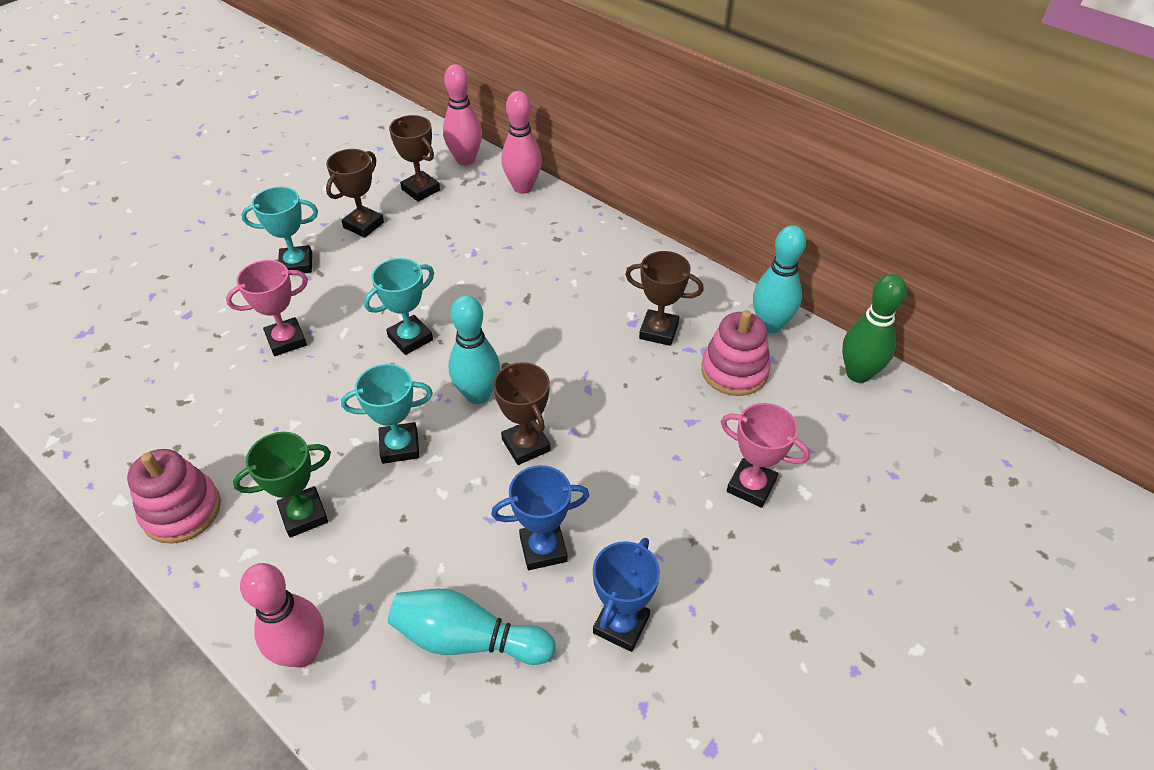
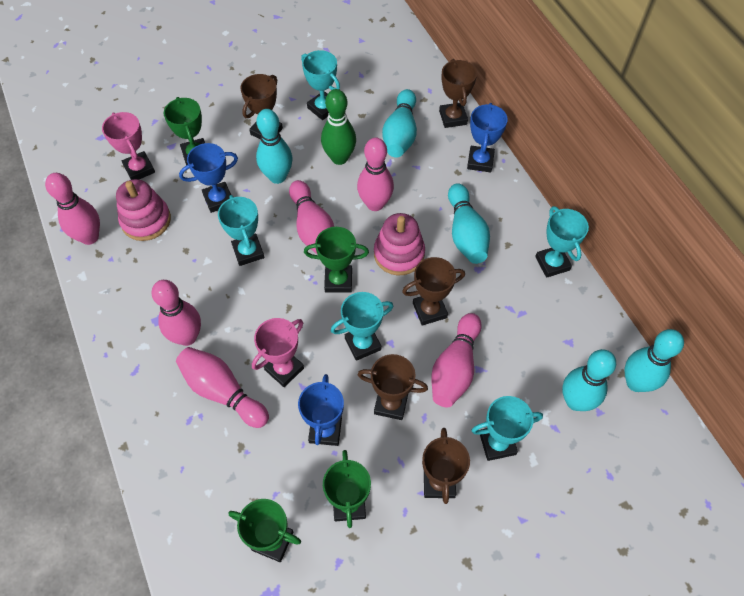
blue trophy: [491,465,589,570] [593,538,660,652] = 2 -> [179,143,238,213] [298,374,344,446] [467,103,508,172] = 3
brown trophy: [326,149,384,238] [389,115,440,202] [493,362,551,465] [625,251,704,346] = 4 -> [240,74,283,140] [358,354,428,420] [402,257,465,326] [422,428,470,504] [439,59,477,128] = 5
green trophy: [233,432,331,537] = 1 -> [164,97,205,165] [229,499,301,562] [304,227,369,293] [323,450,371,528] = 4
pink bowling pin: [240,563,324,667] [443,64,482,166] [502,91,542,194] = 3 -> [45,173,100,245] [151,280,201,346] [176,347,269,428] [289,180,334,254] [357,138,394,211] [431,313,482,407] = 6
turquoise bowling pin: [388,589,556,665] [448,295,500,404] [753,225,806,333] = 3 -> [256,109,292,184] [382,89,417,157] [448,183,490,264] [562,349,616,411] [624,329,684,392] = 5
turquoise trophy: [241,186,318,273] [341,364,433,464] [364,258,434,355] = 3 -> [218,195,264,266] [301,50,340,120] [331,292,393,361] [471,396,543,461] [535,206,589,278] = 5

